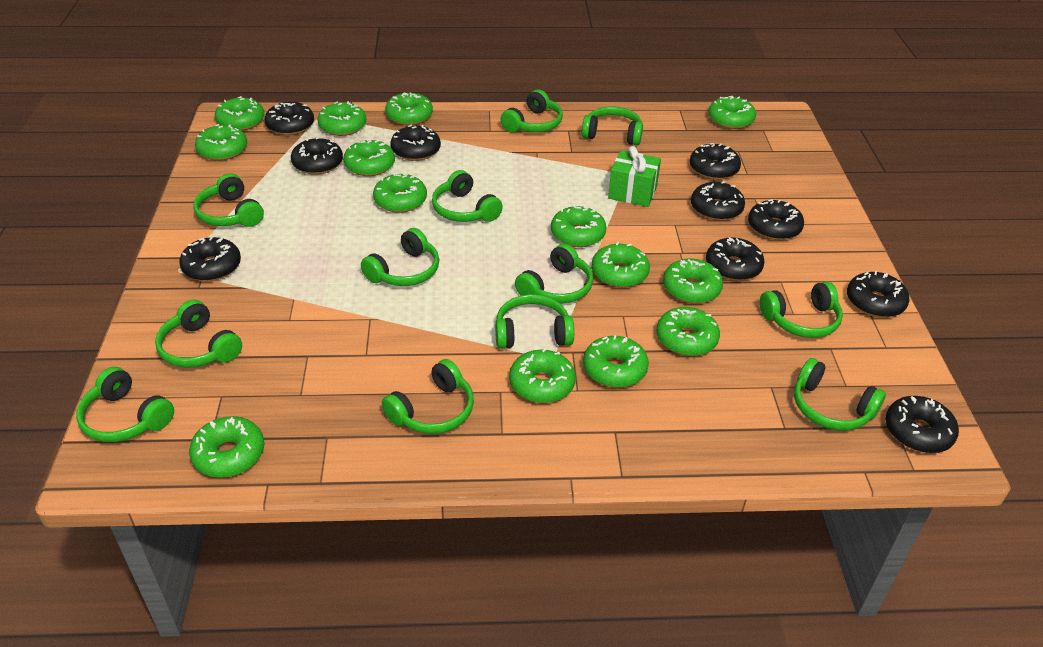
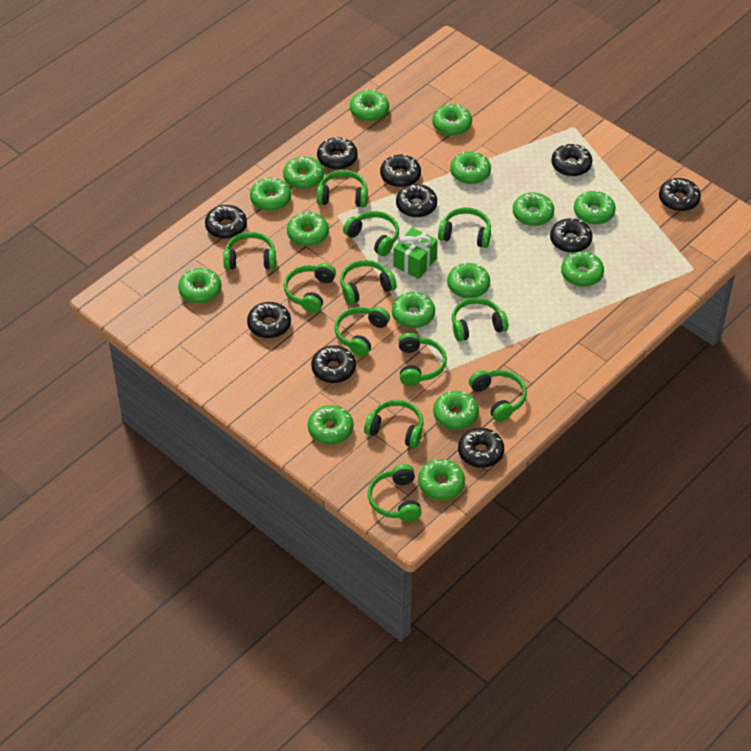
green donut: [189,416,264,478] [195,124,247,161] [215,96,265,131] [317,101,367,136] [343,139,395,176] [373,173,427,213] [385,92,433,125] [509,348,576,403] [551,205,607,247] [583,335,649,388] [592,242,650,288] [657,307,720,356] [663,259,723,304] [708,96,756,129] = 14 -> [178,268,222,304] [250,178,291,211] [283,156,324,189] [287,212,329,246] [308,405,354,444] [350,89,389,121] [392,292,435,328] [418,459,465,500] [432,103,472,136] [433,391,479,430] [447,262,490,298] [450,151,491,184] [513,193,554,226] [561,252,604,287] [574,190,616,225] = 15

